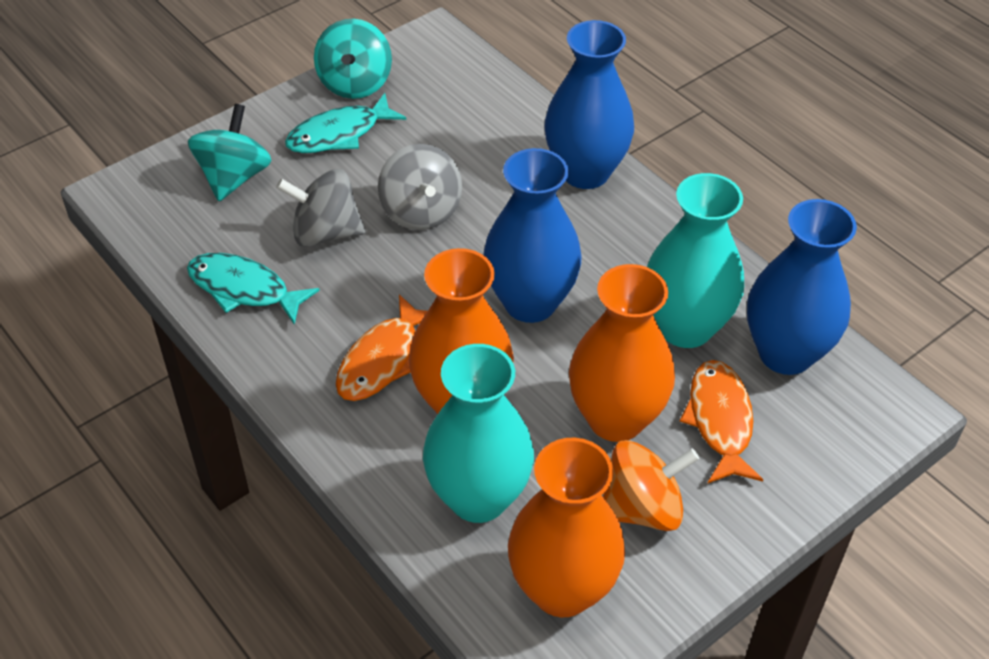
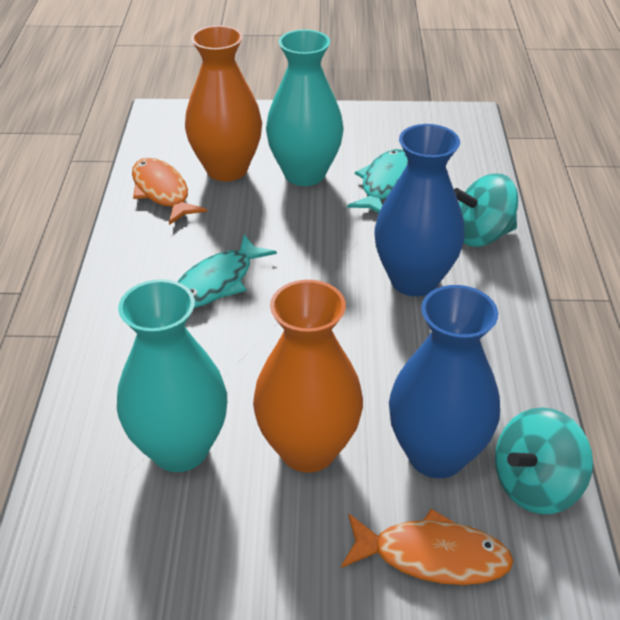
blue vase: [483,148,581,323] [544,20,634,189] [747,199,857,375] = 3 -> [375,124,465,296] [389,285,500,478] = 2
grey spinning top: [276,169,365,247] [378,144,462,230] = 2 -> none = 0
orange spinning top: [603,440,699,531] = 1 -> none = 0
orange vase: [408,248,514,414] [508,438,625,617] [569,264,675,442] = 3 -> [185,25,262,181] [253,280,363,473] = 2

